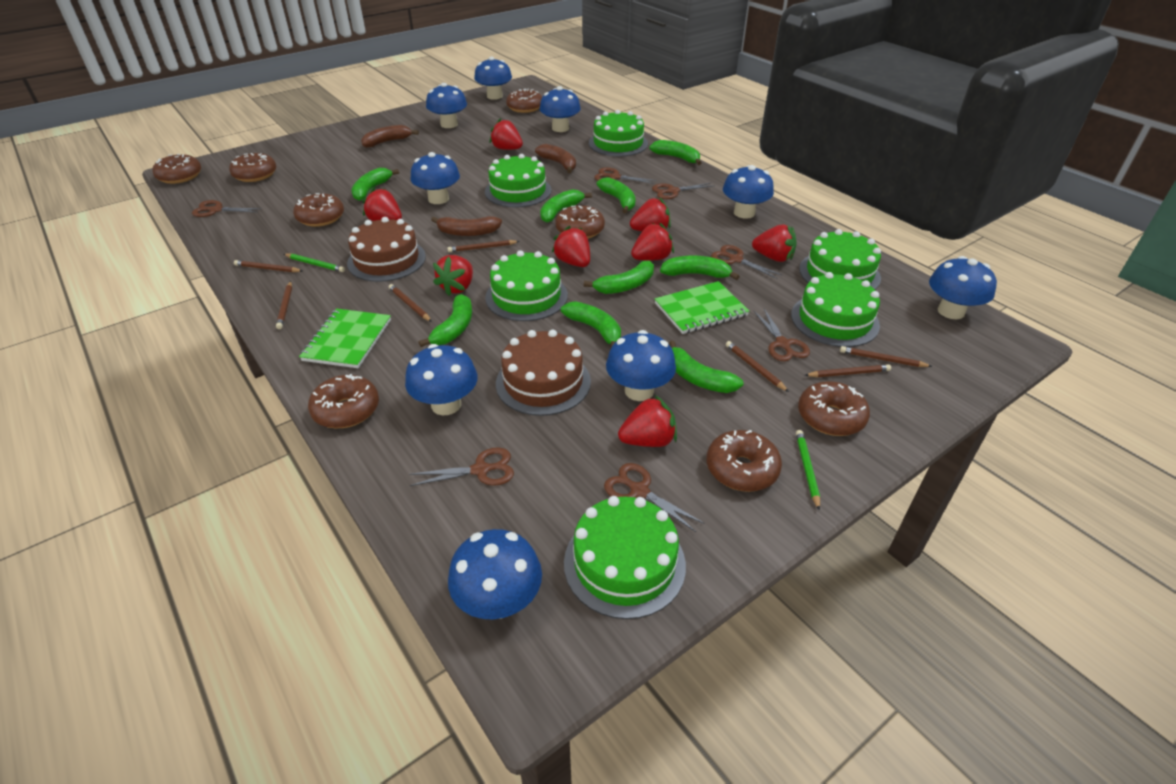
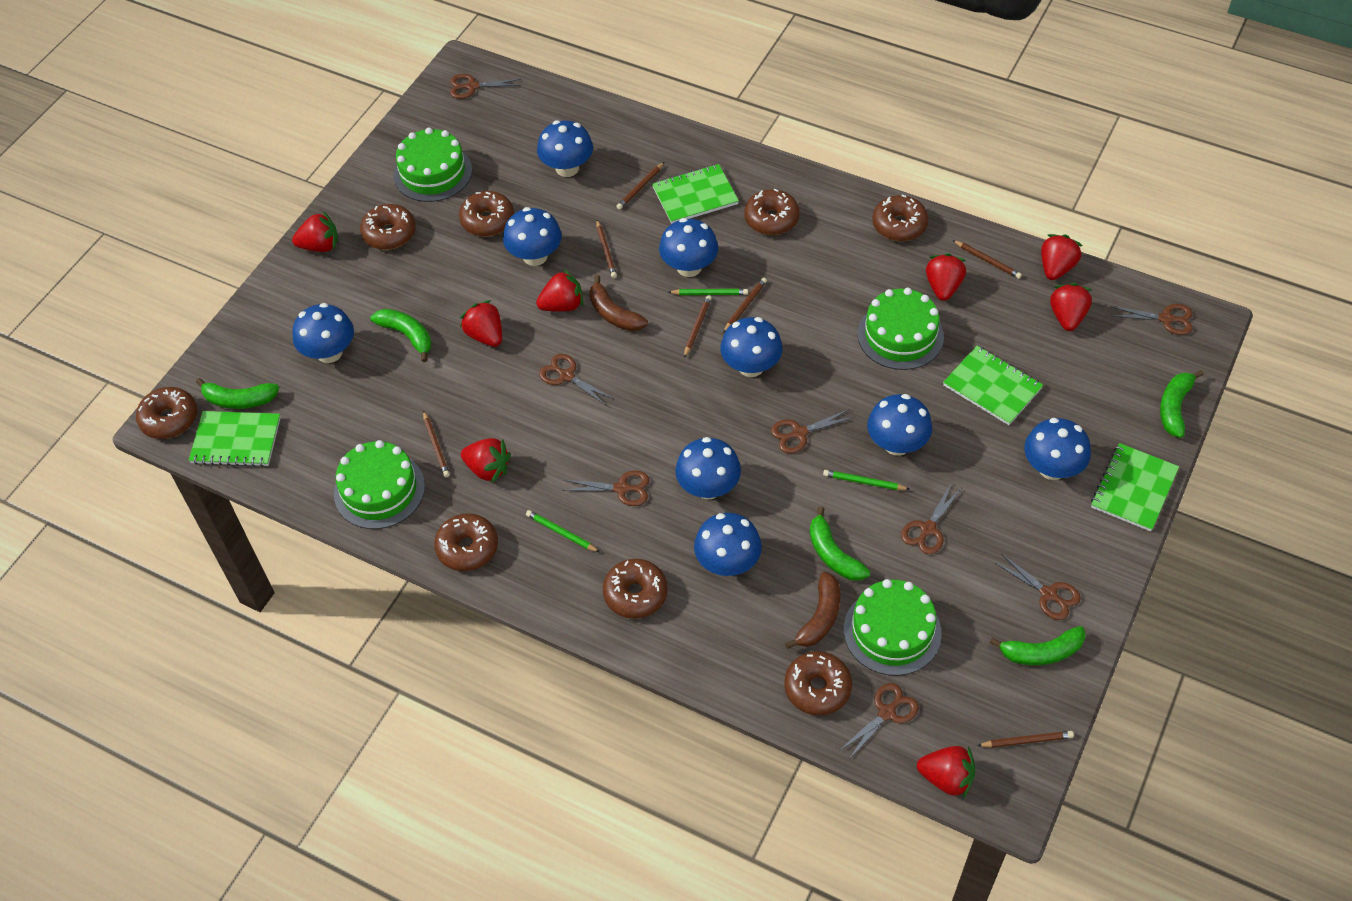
brown banana: [361,125,419,148] [431,216,502,236] [535,144,576,173] = 3 -> [589,275,648,331] [785,572,840,649] = 2
brown cake: [347,217,426,282] [496,330,591,416] = 2 -> none = 0
brown scissors: [192,200,262,217] [409,447,514,486] [594,167,657,184] [604,463,704,532] [652,183,715,199] [711,245,782,279] [754,309,810,361] = 7 -> [450,74,521,99] [539,354,614,406] [562,471,649,506] [771,409,854,453] [839,683,919,759] [901,484,961,554] [994,553,1081,620] [1110,304,1193,335] = 8
green banana: [351,168,399,201] [418,294,472,347] [540,189,592,223] [561,301,621,349] [584,261,654,294] [597,177,635,213] [649,140,702,165] [660,256,740,280] [669,341,744,393] = 9 -> [196,378,279,409] [370,309,431,362] [810,506,870,581] [990,626,1086,665] [1160,370,1204,438] = 5
green cake: [485,154,552,207] [485,250,568,321] [564,496,686,619] [589,110,648,157] [791,272,880,347] [799,229,881,290] = 6 -> [334,440,425,529] [393,128,472,202] [844,579,942,676] [858,288,944,370] = 4
green notebook: [299,309,391,368] [655,281,749,334] = 2 -> [189,411,281,467] [652,164,739,224] [943,346,1043,425] [1091,443,1179,532] = 4
green pencil: [284,254,345,272] [796,430,820,511] = 2 -> [526,510,599,552] [668,289,748,295] [823,470,910,490] = 3

